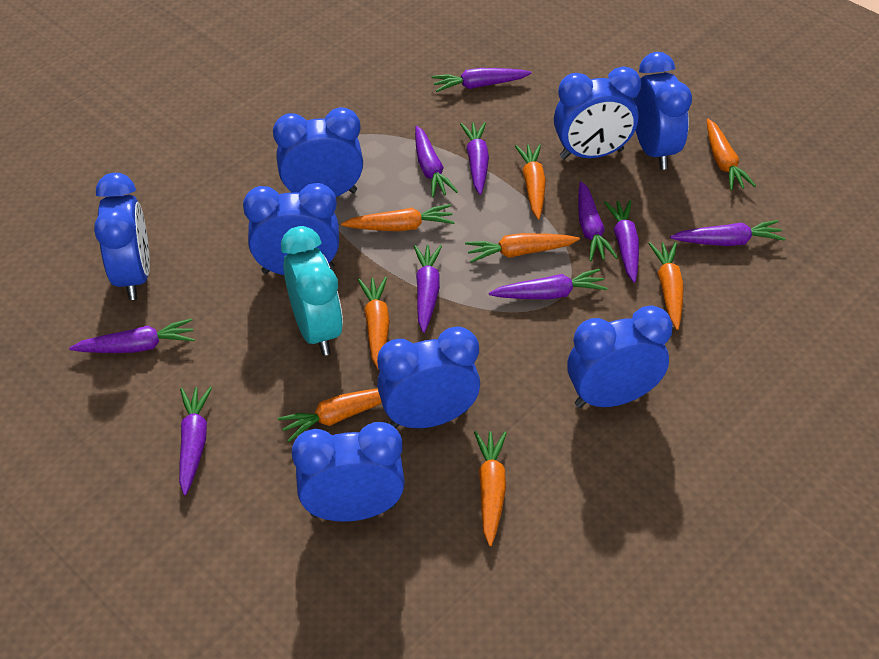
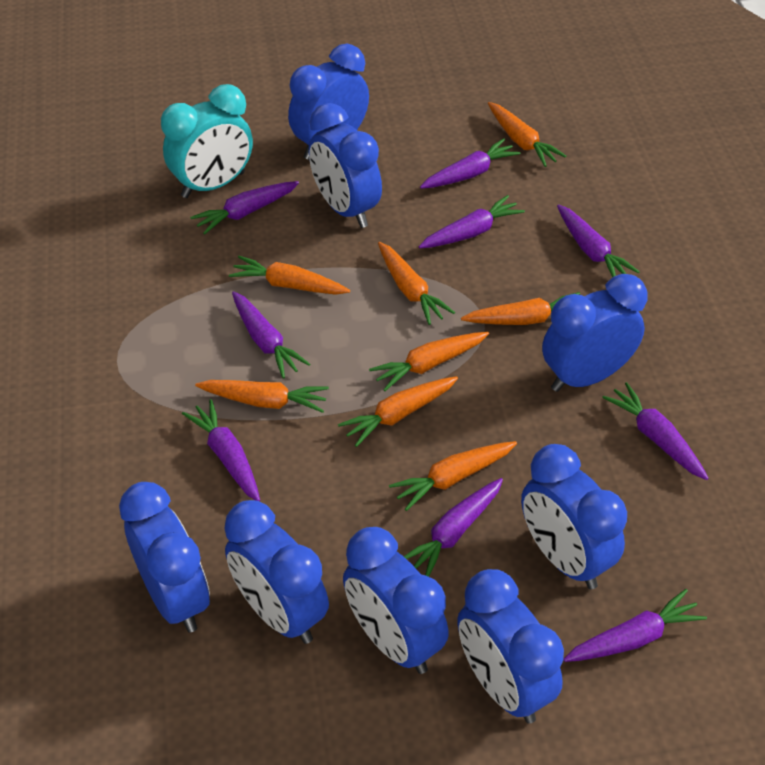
purple carrot: [69,318,195,353] [179,386,212,495] [414,245,442,333] [415,126,458,198] [431,68,531,92] [460,122,489,195] [489,268,607,300] [578,181,618,261] [604,200,639,283] [670,220,785,246] = 10 -> [182,399,260,501] [190,181,299,234] [232,292,310,378] [404,478,503,577] [419,195,525,248] [420,138,520,189] [557,204,640,277] [563,589,707,662] [602,382,709,480] = 9

